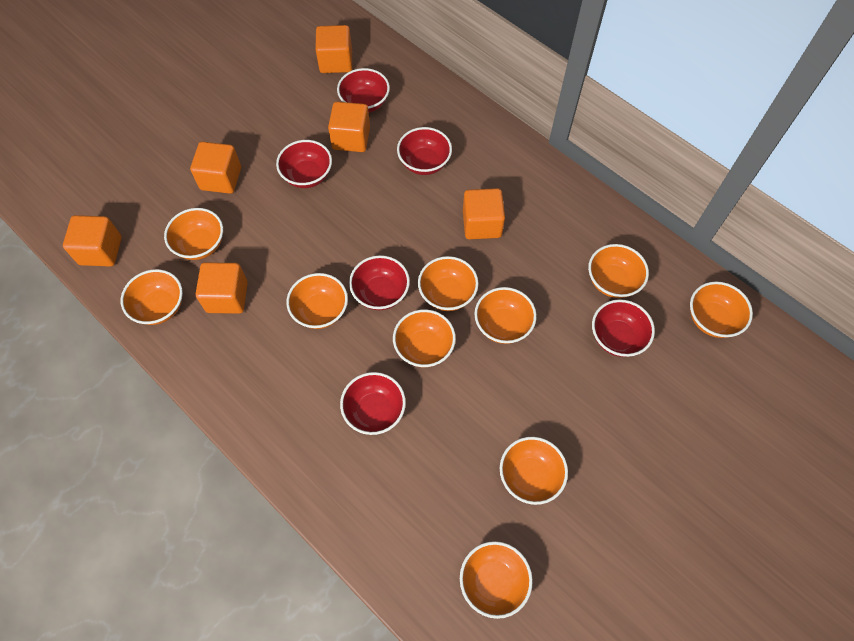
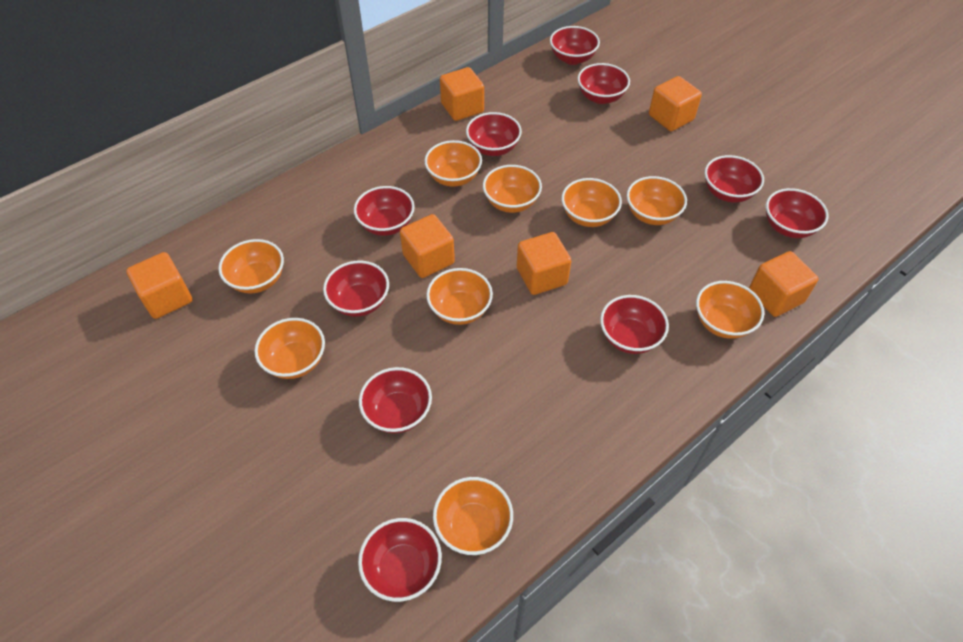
orange bowl: [121,269,183,325] [164,208,223,260] [286,273,348,329] [393,309,456,367] [418,256,479,311] [460,541,533,619] [474,287,537,344] [500,437,568,505] [588,244,649,298] [690,282,753,338] = 10 -> [218,239,284,294] [255,318,325,379] [424,140,482,187] [426,268,493,325] [433,477,513,555] [483,165,542,213] [561,178,622,227] [627,176,687,225] [696,281,764,339] = 9
red bowl: [276,140,332,188] [337,68,390,113] [340,372,406,435] [349,255,410,310] [397,127,452,175] [592,299,655,357] = 6 -> [323,261,389,317] [354,186,415,236] [358,518,442,602] [359,367,432,433] [466,112,522,156] [550,26,600,65] [577,63,630,104] [600,295,669,354] [705,155,764,203] [766,188,829,238] = 10

